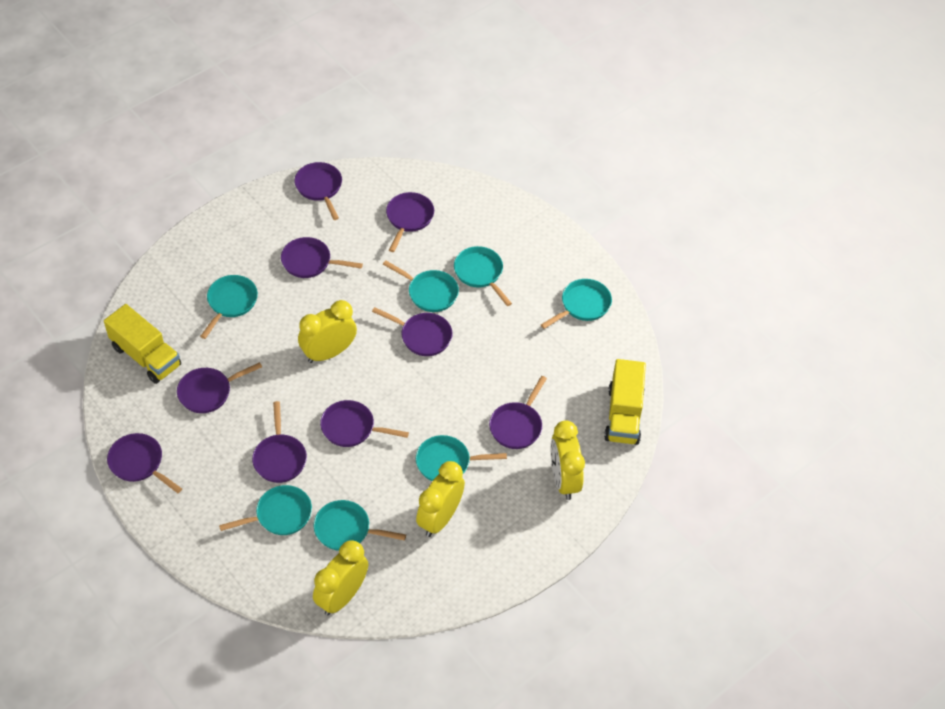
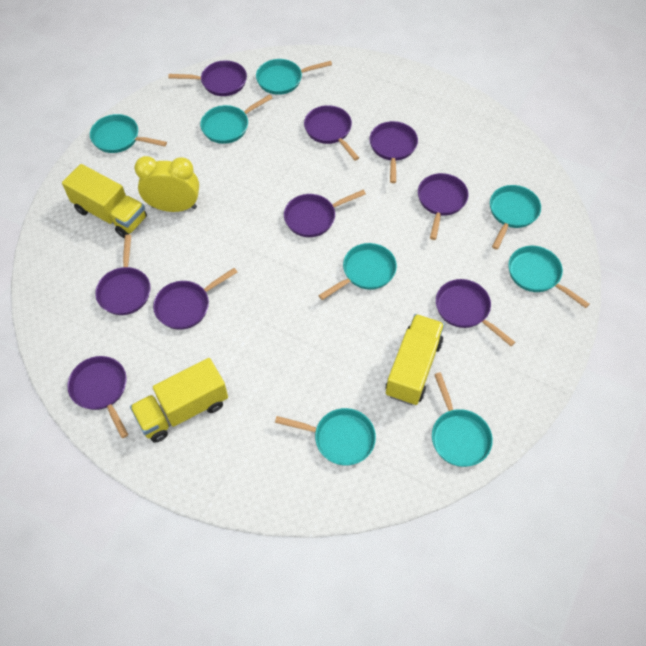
turquoise pan: [200,275,258,339] [219,485,312,535] [314,500,406,551] [383,261,459,312] [416,435,507,481] [454,246,512,306] [541,279,612,329] = 7 -> [90,114,167,153] [200,94,272,144] [256,59,332,95] [275,408,376,466] [318,243,397,300] [432,372,493,467] [490,185,541,250] [508,246,590,308] = 8
yellow clock: [298,300,357,363] [313,540,368,615] [416,461,465,537] [551,420,585,500] = 4 -> [135,156,199,212] = 1
yellow truck: [104,304,181,384] [604,359,646,445] = 2 -> [62,164,147,238] [130,358,228,443] [386,314,444,405] = 3

